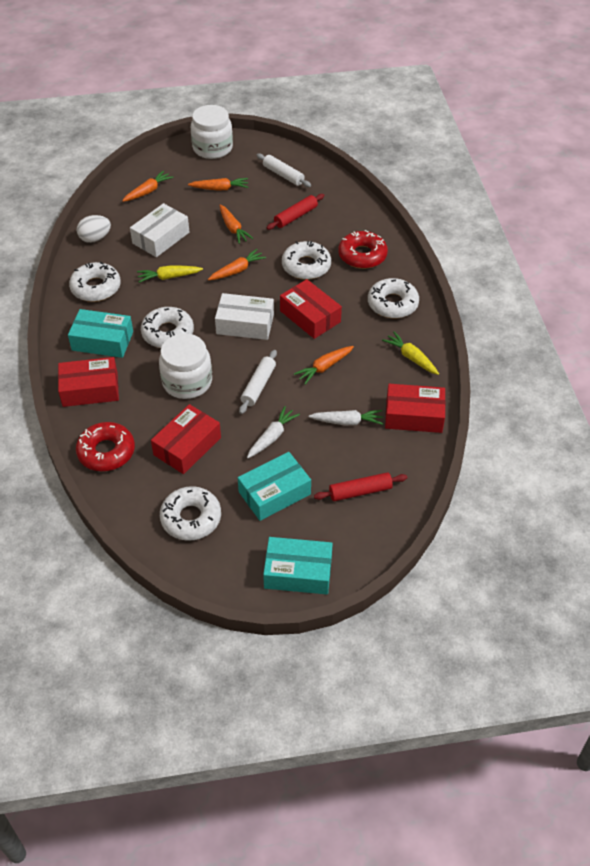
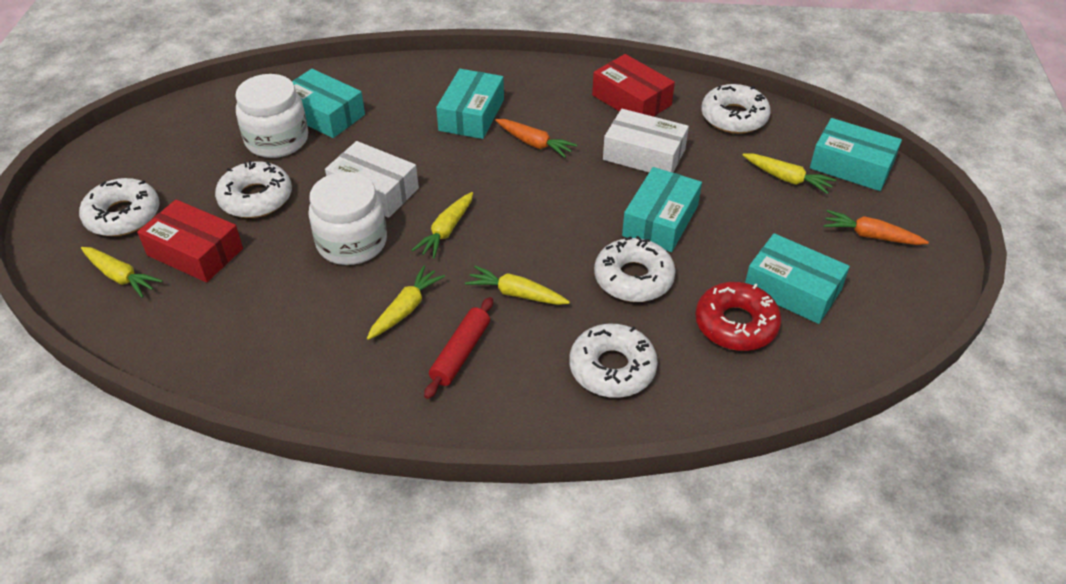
orange carrot: [122,170,174,202] [188,178,248,191] [208,249,266,280] [219,205,253,244] [294,346,354,385] = 5 -> [495,119,577,158] [824,210,929,245] = 2
red box: [58,357,119,407] [151,404,221,474] [280,279,342,339] [385,384,446,433] = 4 -> [137,199,243,283] [592,54,675,117] = 2
red donut: [76,422,135,471] [338,230,388,269] = 2 -> [695,282,781,351] = 1
red rolling pin: [267,194,324,230] [314,472,407,501] = 2 -> [424,297,493,399] = 1
turquoise box: [68,309,133,358] [238,452,311,521] [263,537,333,594] = 3 -> [292,69,365,138] [436,69,504,139] [622,167,702,252] [745,233,850,324] [810,118,902,191] = 5
white carrot: [247,406,300,458] [309,410,383,425] = 2 -> none = 0
white egg: [77,215,111,243] = 1 -> none = 0
white rolling pin: [239,350,277,414] [257,153,311,187] = 2 -> none = 0
yellow carrot: [137,265,203,283] [382,332,439,375] = 2 -> [81,247,163,298] [367,265,445,340] [412,192,473,259] [465,266,570,305] [743,154,836,194] = 5

